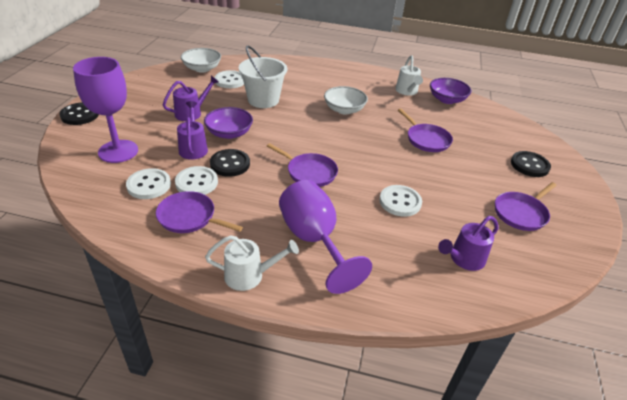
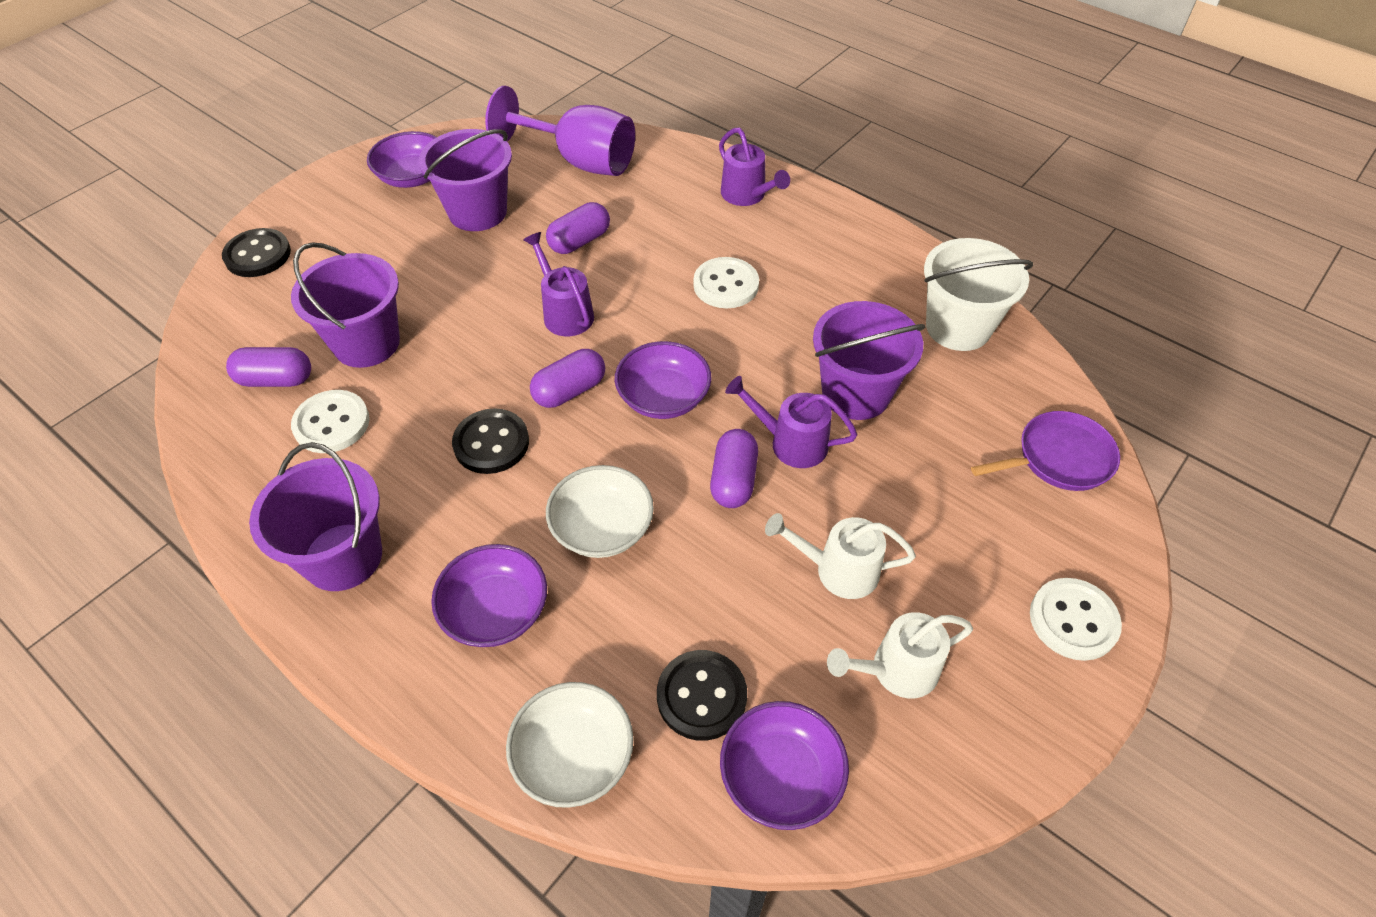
purple bowl: [204,107,253,139] [430,78,472,104] = 2 -> [367,131,437,188] [431,544,547,647] [615,341,712,419] [720,701,849,830] = 4
purple bucket: none = 0 -> [249,442,382,591] [291,242,400,368] [419,129,512,231] [813,301,926,420] = 4
purple capsule: none = 0 -> [226,347,311,387] [530,349,605,408] [546,202,610,254] [710,429,758,508] = 4
purple goblet: [73,57,138,163] [279,180,372,294] = 2 -> [485,86,635,176] = 1
purple pan: [156,191,243,233] [267,143,338,187] [398,109,453,152] [495,182,557,231] = 4 -> [971,411,1120,491] = 1
white button: [126,168,171,199] [175,166,218,195] [215,70,244,88] [379,185,422,217] = 4 -> [291,390,370,453] [693,257,759,308] [1030,578,1122,661] = 3

